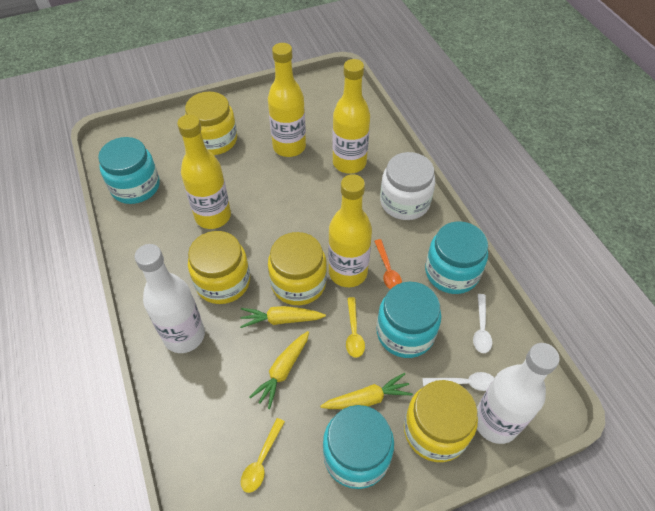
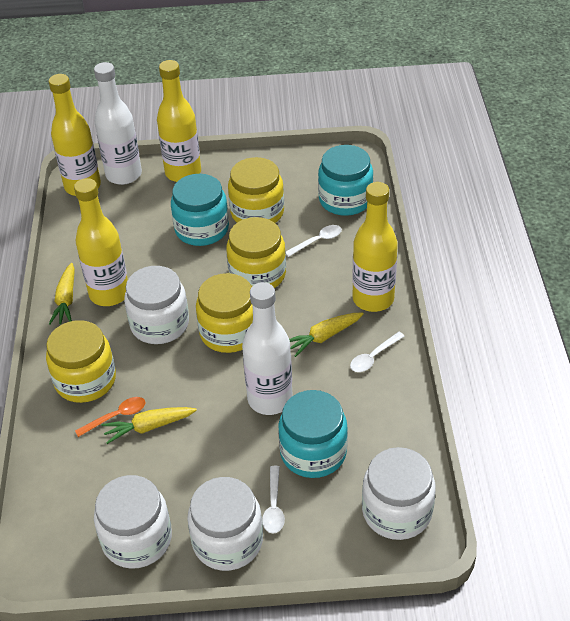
turquoise jar: [98,137,160,204] [323,405,394,489] [376,282,441,358] [425,221,488,294] = 4 -> [171,174,229,246] [278,390,348,478] [318,145,373,216] = 3
white jar: [380,152,435,220] = 1 -> [94,475,172,569] [124,266,189,344] [187,477,263,571] [362,447,436,540] = 4
white spoon: [423,372,494,391] [473,294,492,353] = 2 -> [262,466,285,534] [286,225,342,257] [350,332,404,372] = 3
yellow spoon: [241,418,285,493] [346,297,365,358] = 2 -> none = 0

